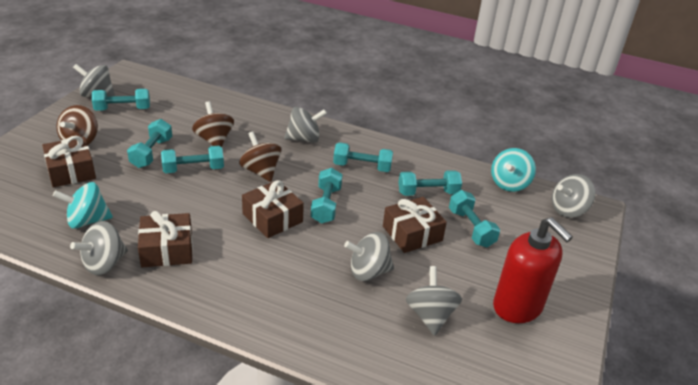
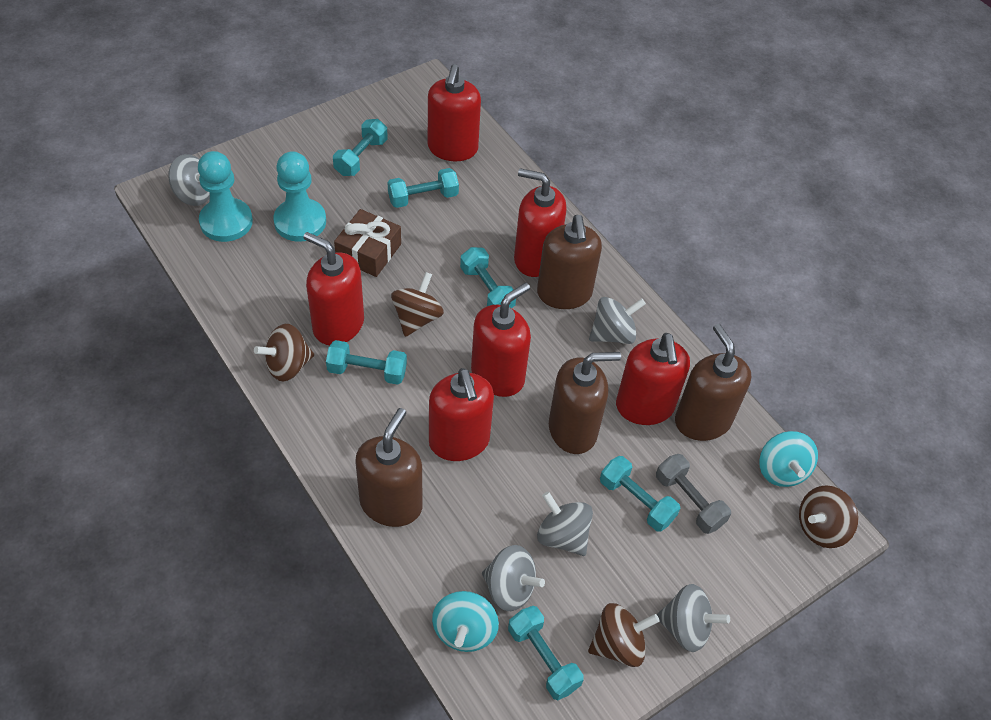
brown gift: [42,136,96,187] [138,211,193,267] [242,180,304,238] [383,197,447,253] = 4 -> [334,209,401,277] = 1
brown soap dispenser: none = 0 -> [355,408,422,527] [537,215,602,309] [549,352,621,454] [675,324,751,441] = 4
brown spinning top: [56,105,98,145] [192,101,234,147] [239,131,281,182] = 3 -> [254,324,314,382] [391,272,444,337] [588,603,660,667] [799,485,858,548] = 4
grey dumbbell: none = 0 -> [656,454,731,534] = 1
grey spinning top: [70,221,128,275] [73,64,115,97] [284,107,327,143] [344,232,394,281] [406,266,462,336] [552,174,595,218] = 6 -> [168,154,210,206] [482,545,545,611] [537,491,593,556] [589,297,646,344] [656,584,730,652] = 5
red soap dispenser: [493,217,573,323] = 1 -> [303,232,364,345] [428,64,481,161] [429,368,494,461] [471,283,531,397] [514,168,567,277] [616,333,690,425] = 6
turquoise dumbbell: [92,89,150,111] [127,119,172,168] [161,146,224,173] [311,168,343,223] [333,142,393,172] [398,170,462,196] [449,190,500,247] = 7 -> [326,340,407,385] [333,119,388,176] [388,168,459,208] [460,247,516,308] [508,606,584,700] [600,456,680,532] = 6
turquoise pawn: none = 0 -> [198,151,253,242] [273,151,326,242] = 2

